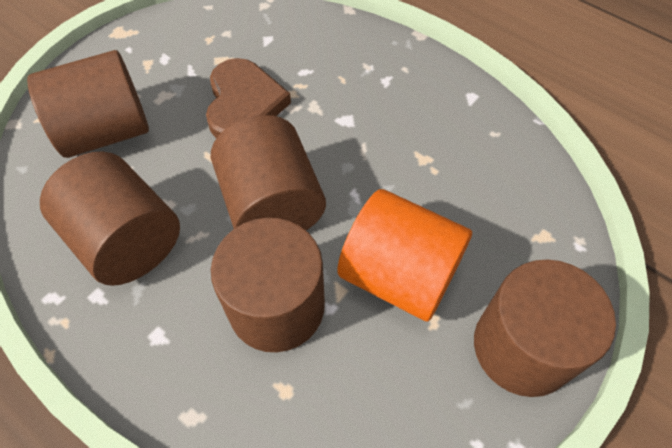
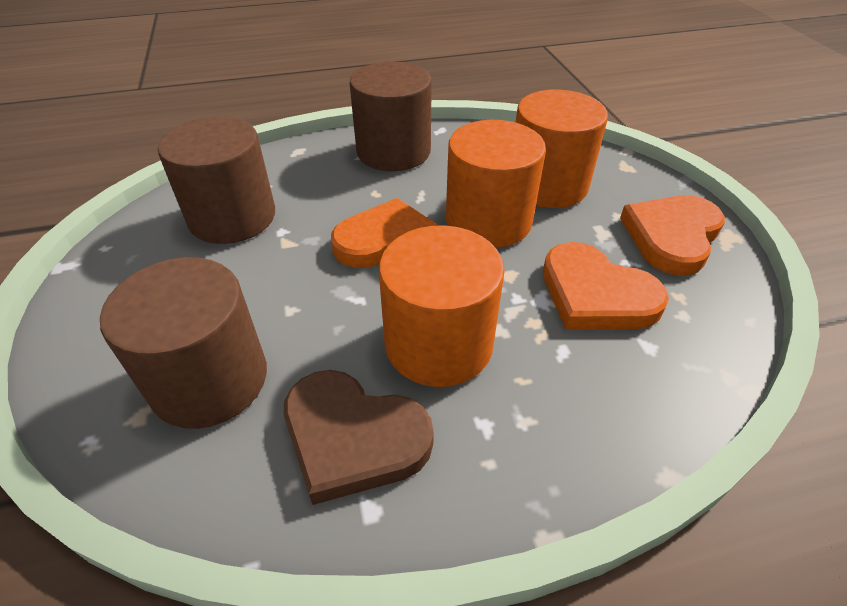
brown cylinder: [27,50,149,158] [40,151,180,286] [211,115,326,230] [211,218,325,352] [474,259,616,397] = 5 -> [100,257,267,429] [158,117,275,244] [350,62,432,171] = 3
orange cylinder: [337,189,472,322] = 1 -> [379,225,505,387] [446,120,546,248] [515,90,608,208] = 3
orange heart: none = 0 -> [331,198,440,268] [543,242,669,329] [620,195,725,276] = 3

